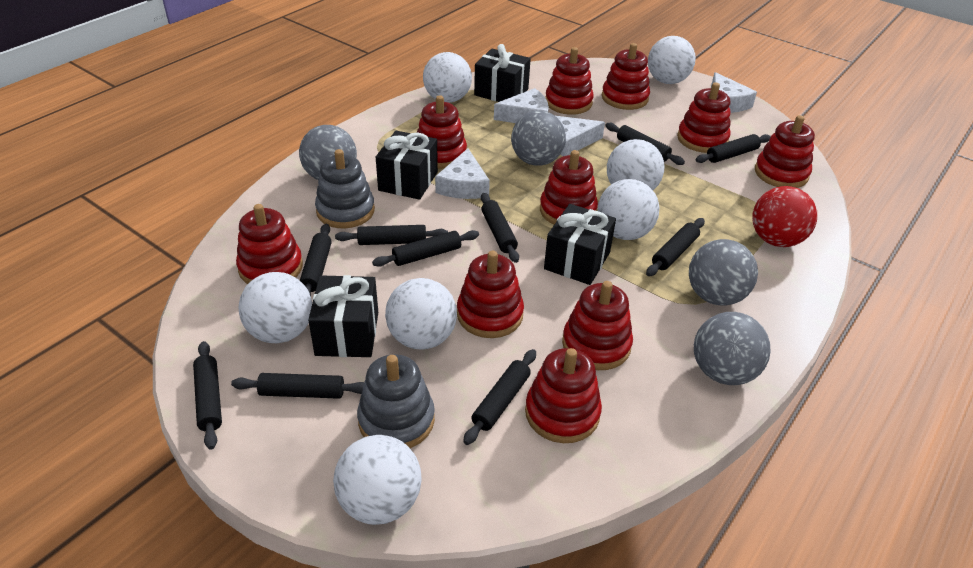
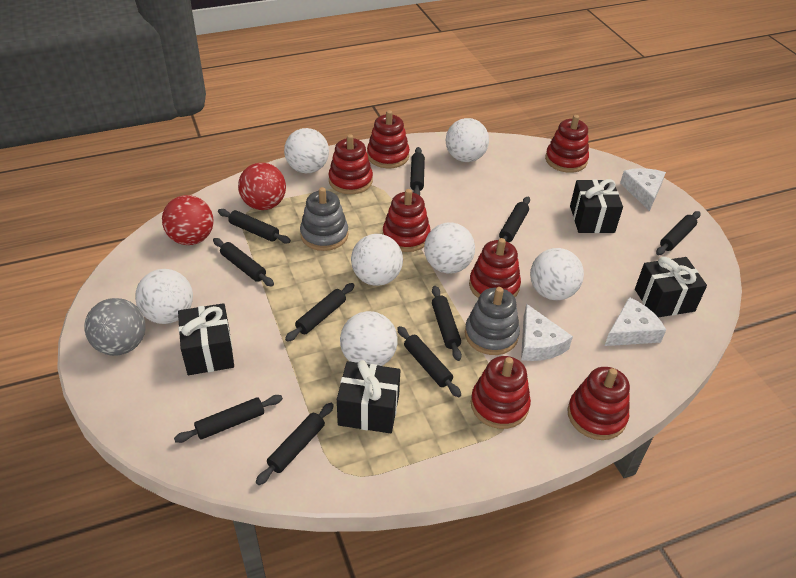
grey ball: [299,125,357,180] [511,110,566,166] [689,239,758,306] [694,312,771,385] = 4 -> [84,298,146,356] = 1
red ball: [752,186,817,247] = 1 -> [162,195,214,245] [238,163,286,210] = 2
red stacking toy: [236,204,303,284] [417,95,467,169] [457,251,524,338] [525,348,602,443] [540,150,598,224] [545,47,594,115] [562,281,633,370] [602,43,650,110] [677,82,731,153] [755,115,815,188] = 10 -> [328,134,373,194] [367,110,410,168] [383,189,431,252] [469,238,521,298] [471,356,531,429] [545,115,589,173] [567,367,630,440] = 7
white cheese: [435,148,490,199] [494,88,549,123] [554,115,605,156] [711,72,757,113] = 4 -> [521,304,573,361] [605,297,666,346] [620,168,666,211] = 3

